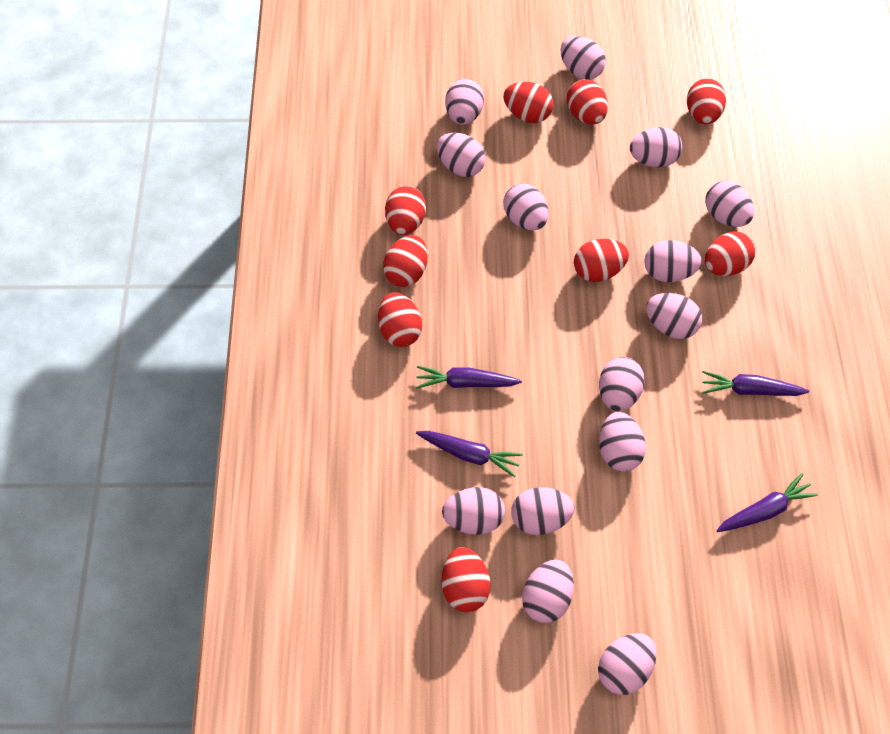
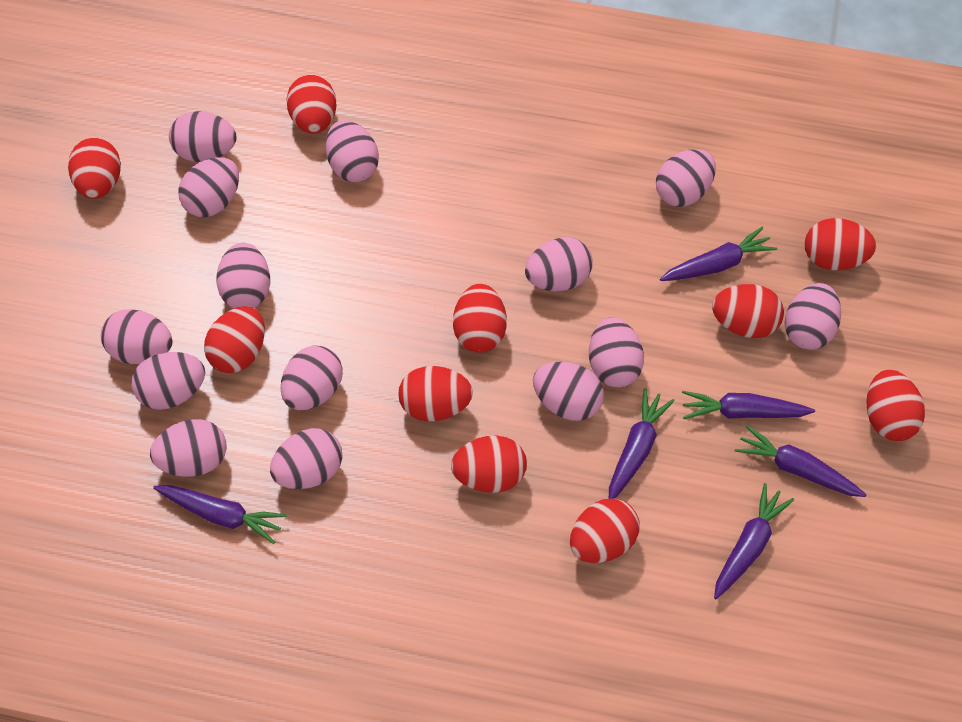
purple carrot: [416,366,522,389] [416,431,523,477] [702,371,809,396] [716,473,818,532] = 4 -> [153,485,287,544] [609,388,675,499] [660,227,777,281] [682,391,815,419] [714,483,794,599] [735,425,867,497] = 6
red egg: [378,293,422,347] [383,235,428,287] [385,186,426,235] [442,547,491,612] [503,82,553,123] [566,79,608,124] [574,239,629,282] [687,78,726,124] [705,231,756,276] = 9 -> [68,138,121,199] [204,306,265,373] [286,75,337,134] [399,366,473,421] [451,435,527,493] [453,284,507,353] [570,498,640,563] [712,284,784,338] [805,218,876,271] [866,370,925,441] = 10

